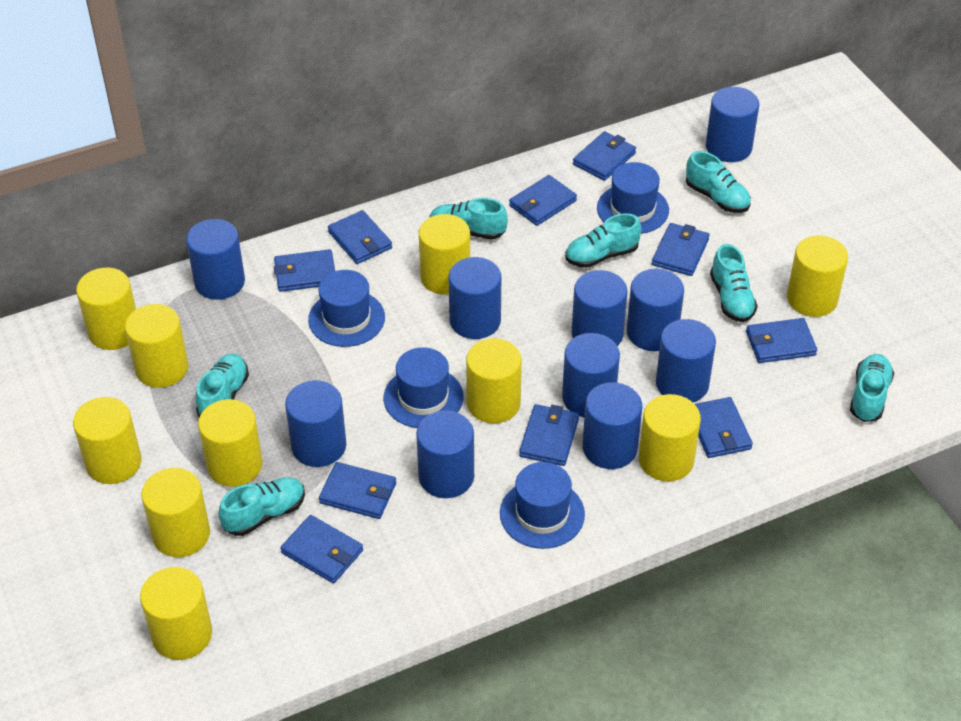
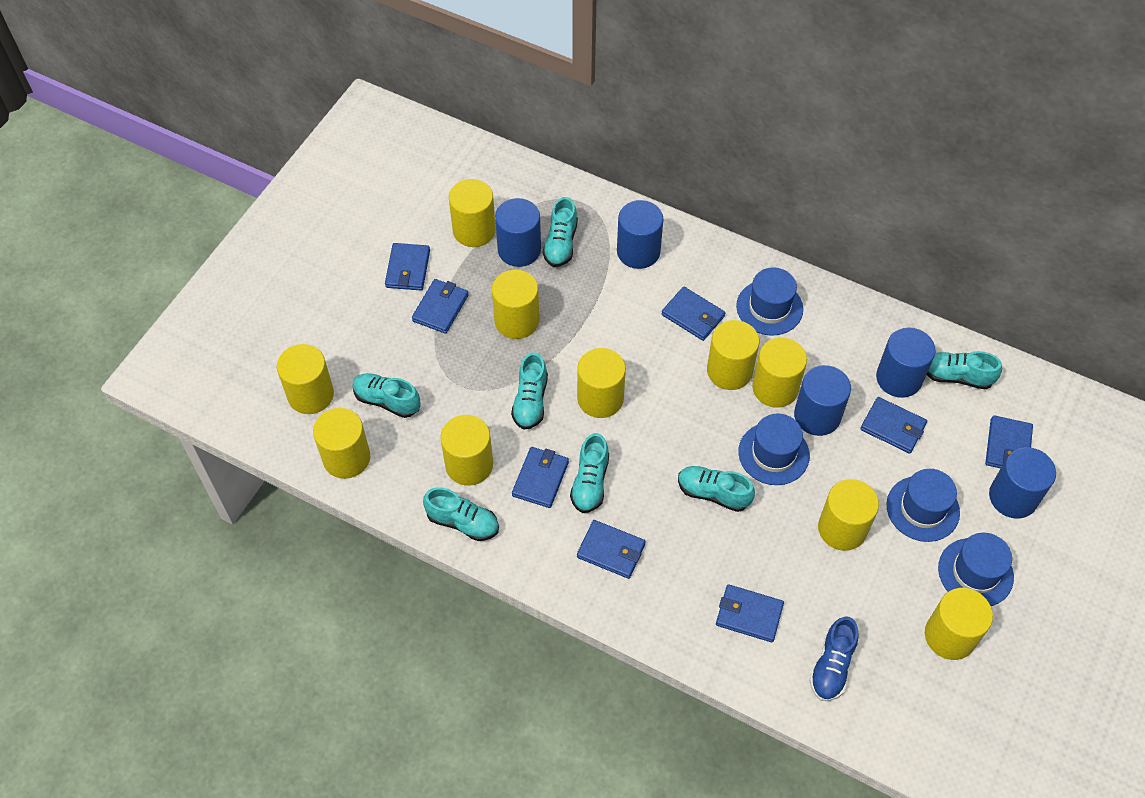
blue cylinder: [186,219,245,300] [285,380,346,467] [416,411,474,498] [448,257,501,339] [562,333,620,417] [572,270,628,346] [583,383,642,469] [627,269,684,351] [656,319,716,402] [706,87,760,162] = 10 -> [495,198,541,267] [617,200,663,269] [794,365,851,436] [876,328,935,398] [989,447,1056,518] = 5
blue shoe: none = 0 -> [809,616,859,701] = 1
blue wallet: [274,249,335,292] [280,515,363,583] [319,462,396,519] [328,210,392,264] [509,175,577,226] [519,404,579,466] [573,131,636,181] [652,223,710,276] [695,397,753,458] [746,318,817,363] = 10 -> [385,243,430,290] [412,279,469,334] [512,447,569,508] [577,520,646,579] [661,287,725,341] [716,584,784,642] [860,397,927,454] [985,415,1033,468] = 8

